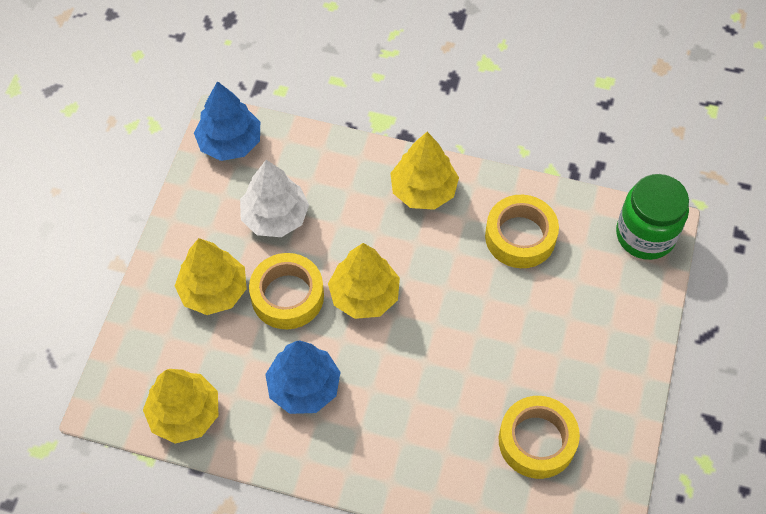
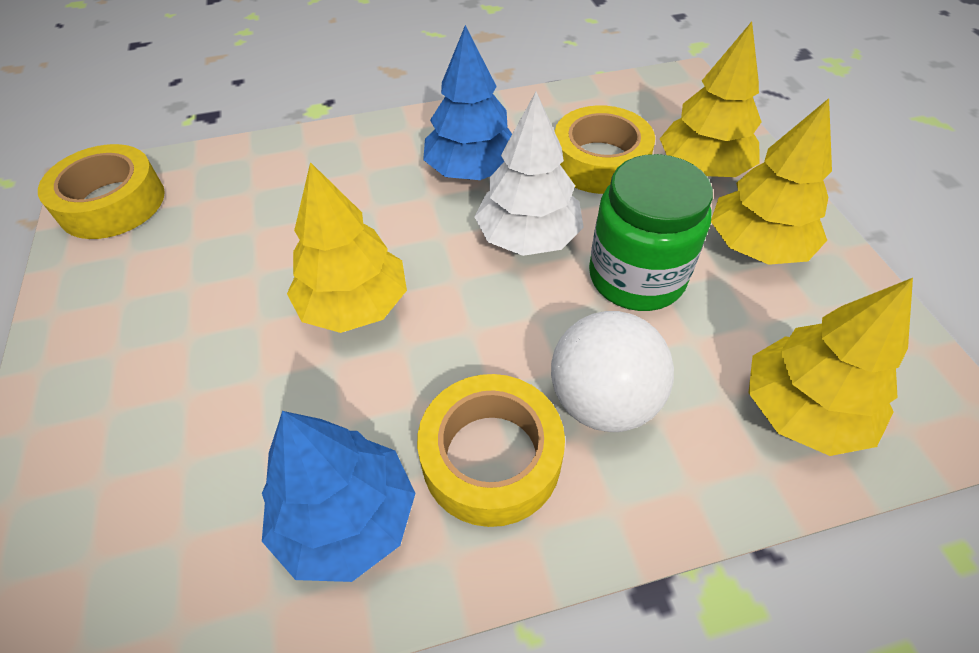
white ball: none = 0 -> [551,311,674,432] = 1

